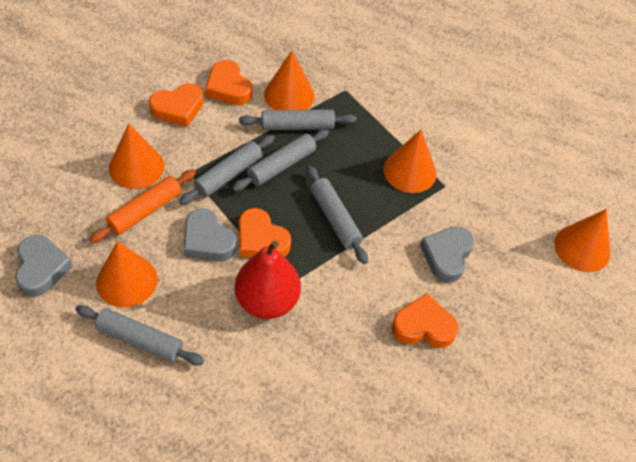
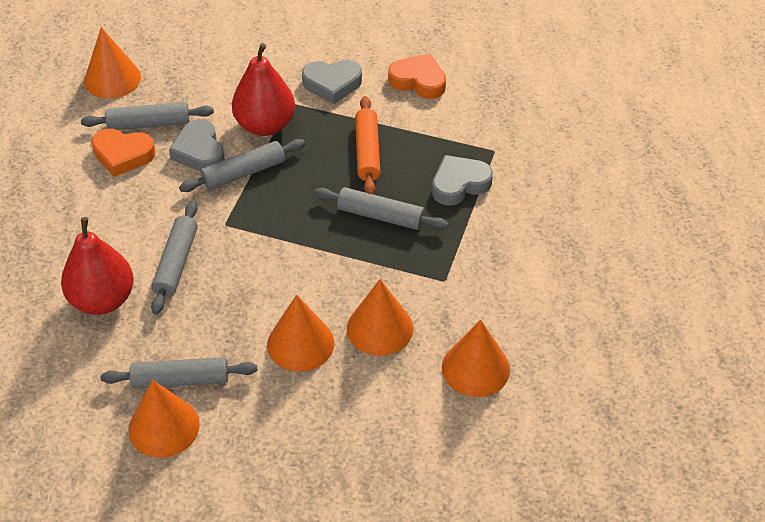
orange heart: [149,83,204,127] [205,60,252,105] [239,208,291,258] [392,293,458,348] = 4 -> [91,129,156,177] [388,54,446,99] = 2
red pear: [235,240,301,319] = 1 -> [61,217,134,315] [232,43,295,136] = 2

